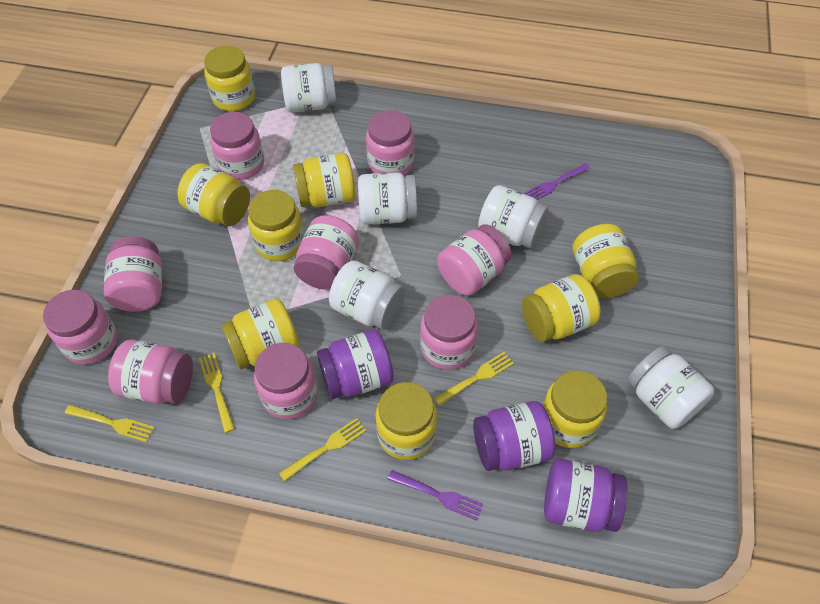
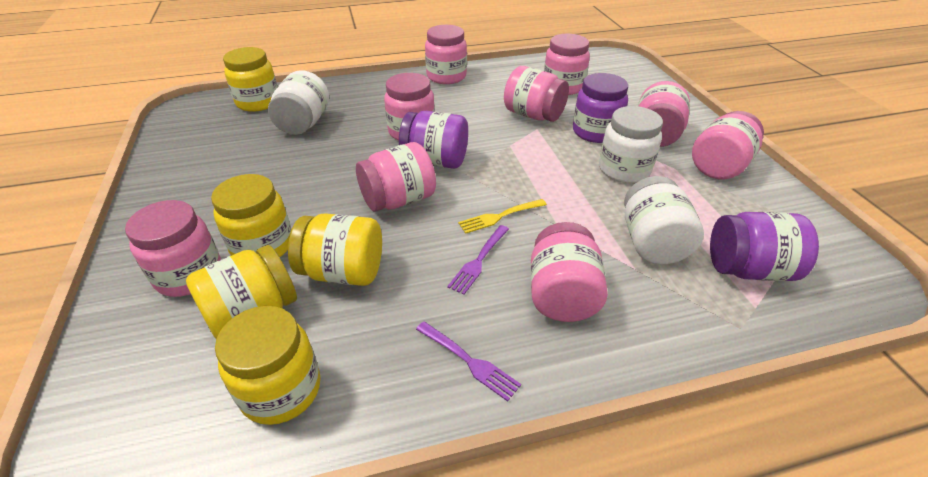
white jar: [281,63,337,113] [329,261,405,330] [358,172,417,225] [478,185,549,249] [627,346,714,429] = 5 -> [268,70,329,135] [599,106,663,183] [624,176,704,264] = 3
yellow fork: [65,405,155,442] [199,353,235,433] [279,418,366,482] [434,352,514,406] = 4 -> [458,199,547,234] = 1
yellow jar: [178,163,250,226] [204,46,255,111] [221,299,299,369] [248,190,304,261] [293,153,356,207] [376,382,437,460] [522,274,601,342] [543,370,607,448] [573,224,639,298] = 9 -> [186,245,297,338] [211,174,291,257] [215,306,321,425] [223,47,278,112] [288,214,382,286] = 5

